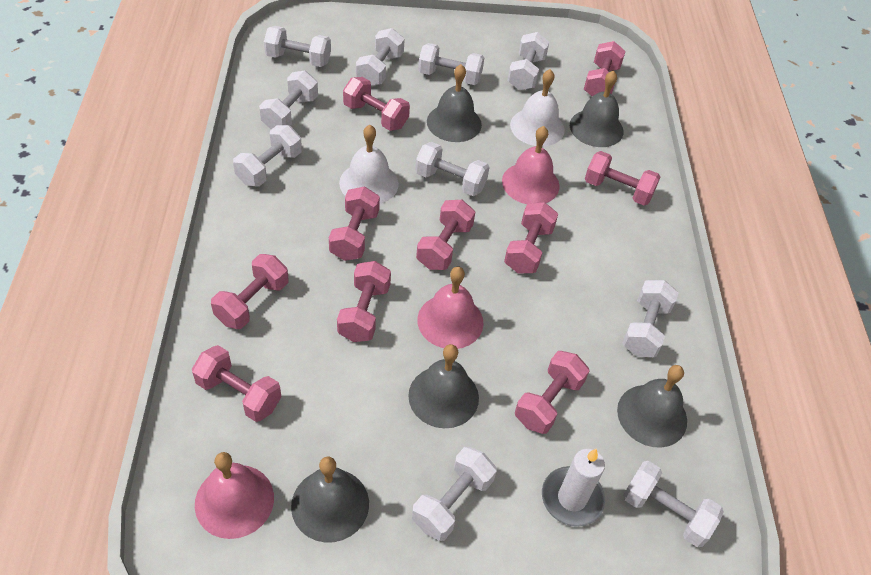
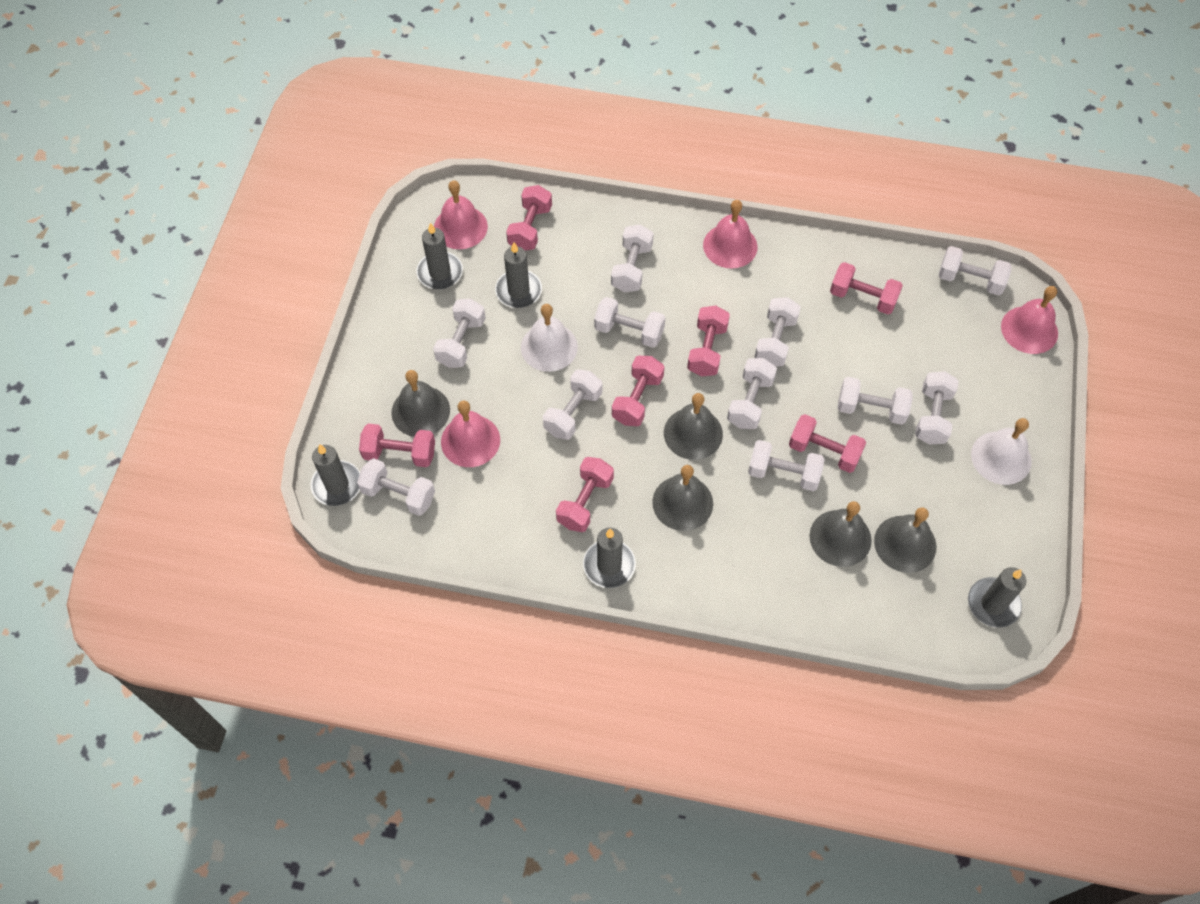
grey candle: none = 0 -> [311,444,360,506] [416,223,463,289] [495,242,542,308] [583,527,636,588] [968,567,1026,628] = 5
pink bell: [195,452,274,539] [417,266,483,349] [502,126,560,204] = 3 -> [434,180,488,249] [441,400,500,467] [703,200,758,268] [1001,286,1058,354] = 4
pink dumbbell: [192,345,281,422] [211,254,288,329] [329,187,380,261] [337,261,391,342] [343,77,410,131] [416,200,475,270] [504,202,558,273] [515,351,590,434] [584,41,625,96] [585,151,660,205] = 10 -> [359,423,435,467] [506,185,552,251] [556,457,614,532] [612,356,664,426] [687,306,730,377] [789,414,866,473] [830,262,903,314] = 7
white candle: [542,449,605,527] = 1 -> none = 0
white dumbbell: [233,125,302,187] [259,71,318,129] [264,26,331,67] [356,28,405,86] [412,447,497,541] [415,142,489,196] [418,43,484,85] [507,32,549,90] [622,280,678,357] [623,461,724,547] = 10 -> [357,458,435,516] [433,299,485,368] [543,369,602,440] [594,297,665,348] [611,225,654,292] [727,358,777,429] [748,440,824,491] [755,297,801,366] [838,377,912,425] [915,371,959,444] [939,246,1011,295] = 11

